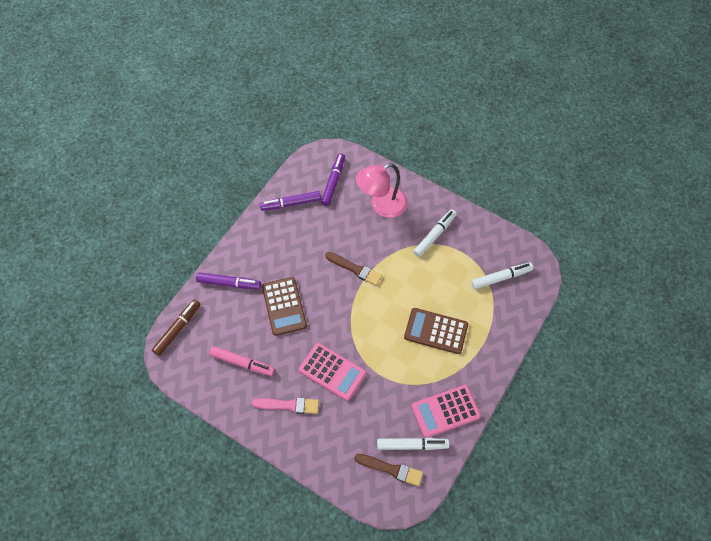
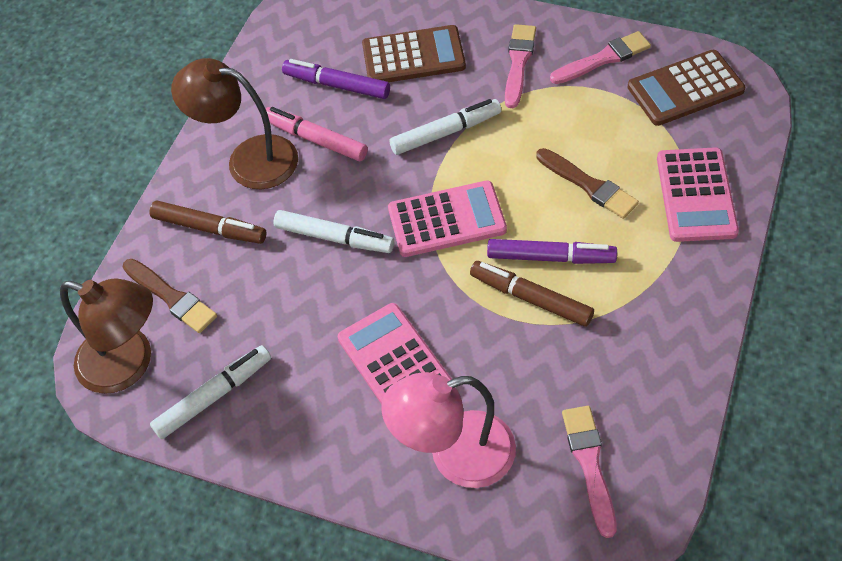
brown lamp: none = 0 -> [60,278,153,394] [171,58,298,189] = 2
brown marker: [152,299,200,356] = 1 -> [149,201,267,244] [470,261,594,327] = 2
pink brush: [252,398,319,414] = 1 -> [505,24,536,108] [550,31,651,84] [562,406,617,538] = 3
pink calculator: [299,343,366,401] [411,385,481,438] = 2 -> [338,303,452,404] [388,180,507,257] [657,147,739,242] = 3
purple marker: [196,272,261,289] [259,191,321,211] [321,153,345,206] = 3 -> [282,59,390,99] [487,239,617,264] = 2

